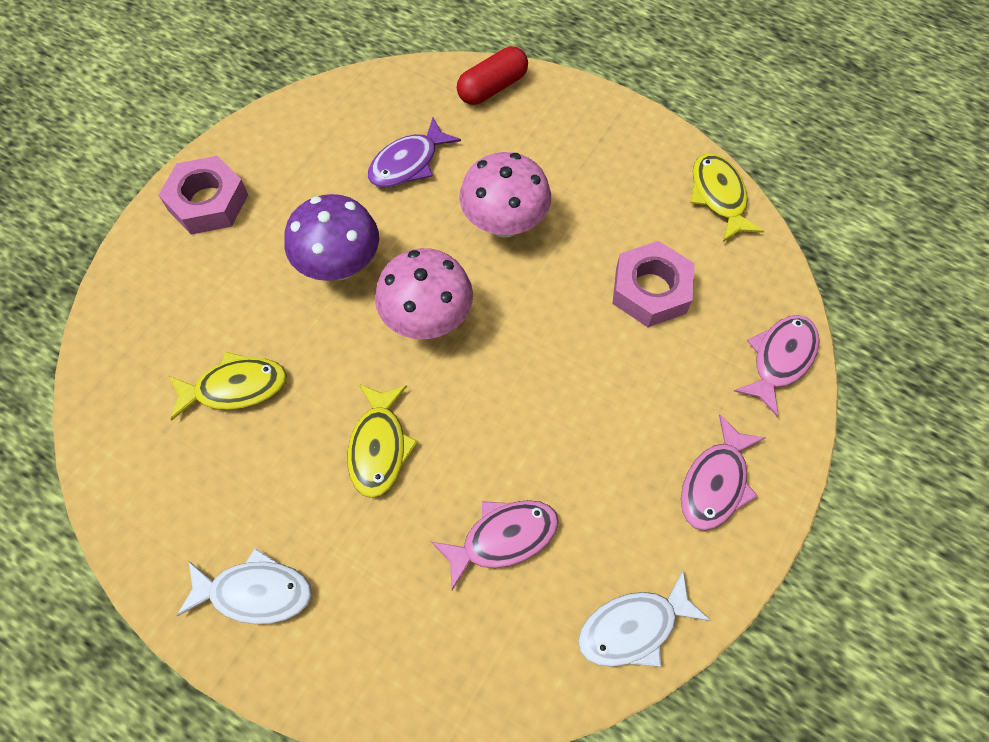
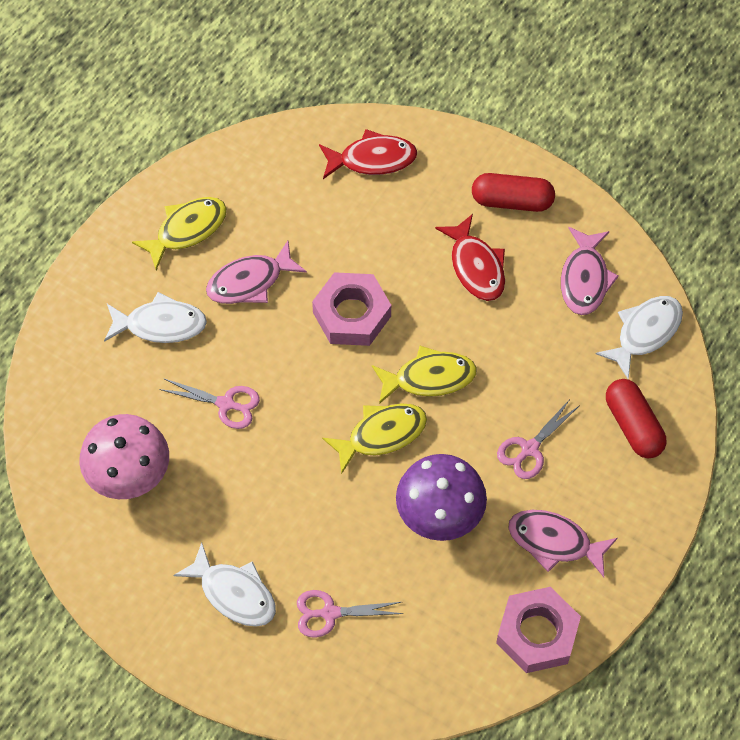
pink mushroom: [375,248,473,339] [459,152,551,238] = 2 -> [79,414,169,499] = 1
pink scissors: none = 0 -> [159,378,260,429] [297,590,404,638] [497,399,580,479] = 3
purple fish: [368,118,461,188] = 1 -> none = 0
red capsule: [457,46,528,105] = 1 -> [472,173,555,212] [606,379,666,458] = 2
red fish: none = 0 -> [319,129,417,179] [435,214,505,301] = 2
white fish: [177,548,312,624] [578,571,711,667] = 2 -> [104,292,207,343] [174,542,276,627] [596,296,683,379] = 3

